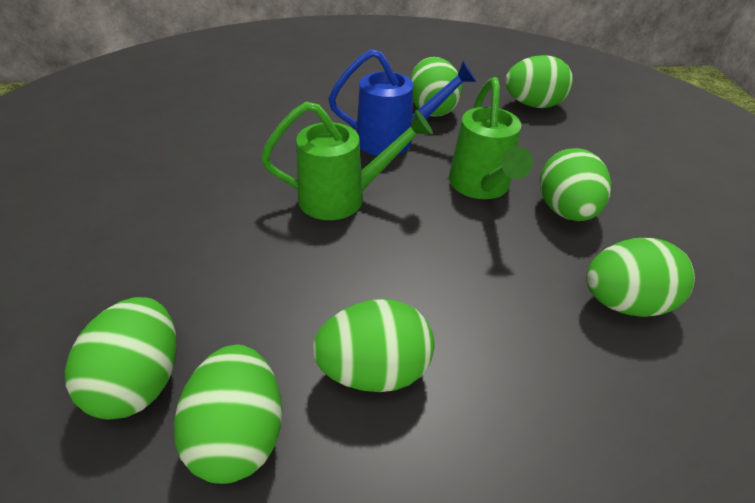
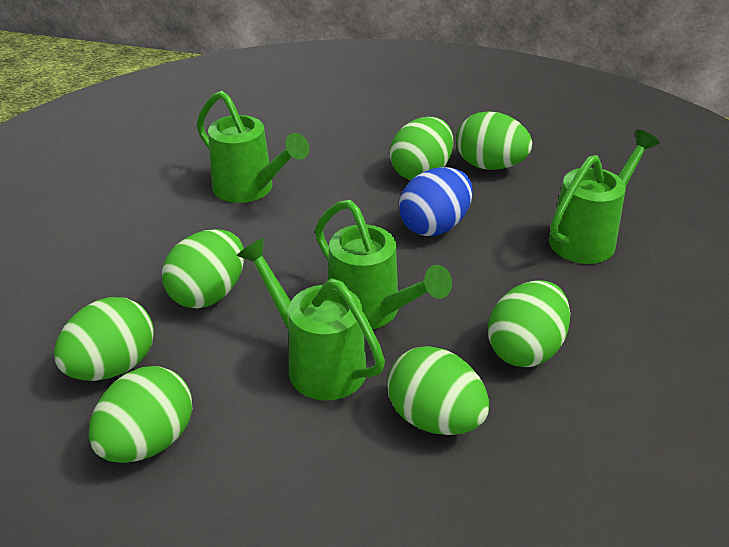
blue egg: none = 0 -> [399,167,473,236] = 1
blue watering can: [328,49,477,156] = 1 -> none = 0
green watering can: [261,101,433,220] [449,77,533,199] = 2 -> [197,91,309,203] [236,238,385,400] [315,200,452,329] [549,129,660,264] = 4

